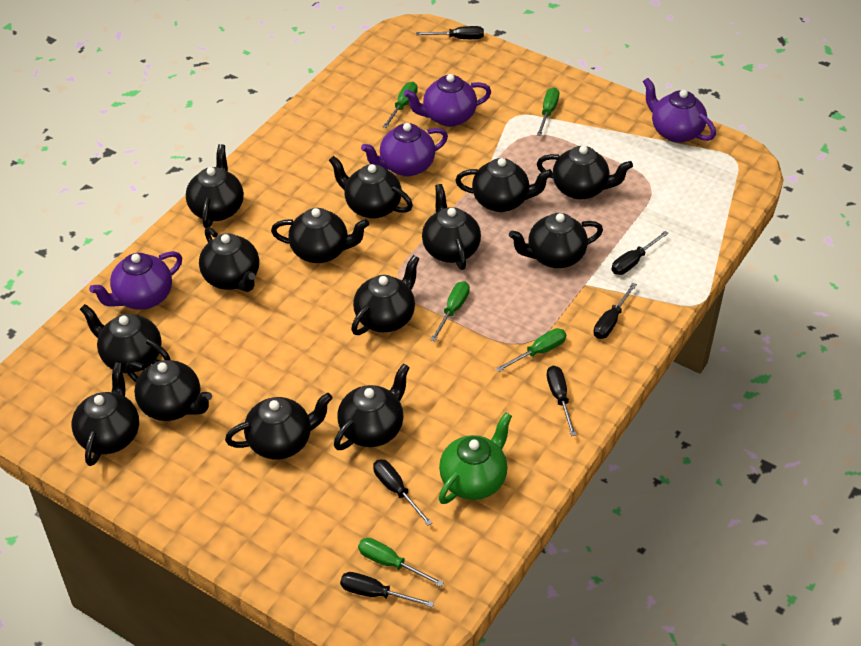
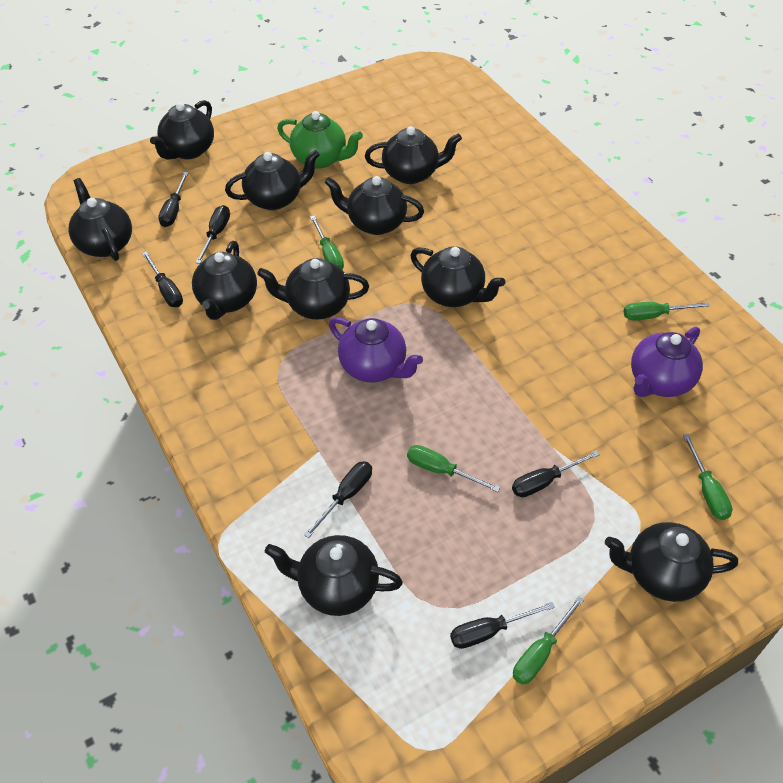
black teapot: [72,362,139,466] [80,304,170,373] [125,360,212,421] [186,144,244,228] [199,227,259,292] [225,393,333,460] [271,208,369,263] [329,156,413,219] [334,364,410,450] [351,255,420,335] [422,184,481,270] [455,158,553,212] [509,213,603,268] [537,145,633,200] = 14 -> [68,178,132,261] [150,100,214,159] [192,241,257,320] [225,150,320,210] [257,258,369,320] [265,535,403,616] [324,176,424,235] [365,126,462,184] [410,246,505,307] [605,522,738,602] = 10
purple teapot: [89,251,182,310] [361,123,448,176] [404,74,491,127] [643,78,716,143] = 4 -> [329,317,423,383] [631,327,703,397] = 2

